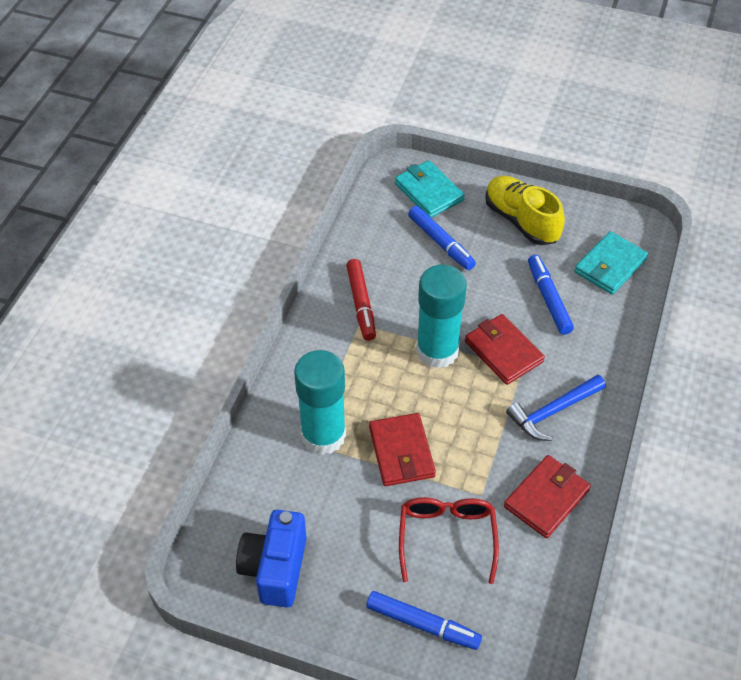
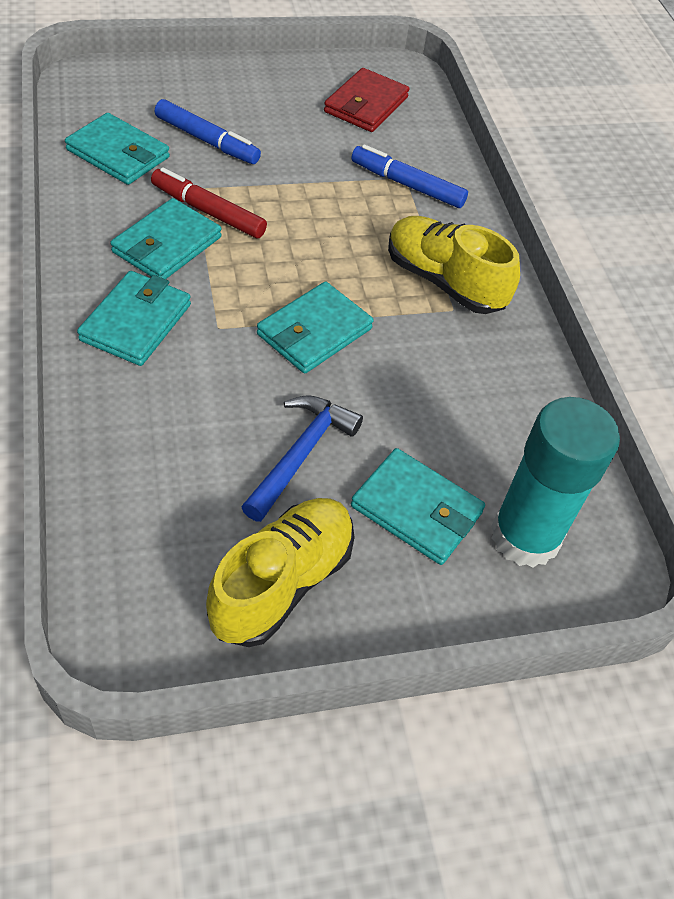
blue camera: [236,510,307,608] = 1 -> none = 0
blue marker: [366,591,482,650] [408,206,476,270] [528,255,574,335] = 3 -> [155,99,261,164] [351,144,468,208] = 2
red glasses: [399,497,499,584] = 1 -> none = 0
red wallet: [369,413,436,486] [465,314,545,385] [504,455,591,538] = 3 -> [324,68,409,132] = 1
turquoise glue stick: [294,350,346,455] [416,265,467,369] = 2 -> [491,397,620,568] = 1
turquoise wallet: [395,160,465,218] [574,231,648,295] = 2 -> [65,113,170,185] [77,271,191,366] [110,198,221,279] [257,282,374,374] [351,448,485,565] = 5
yellow shoe: [485,176,565,245] = 1 -> [206,498,355,647] [388,216,520,314] = 2

